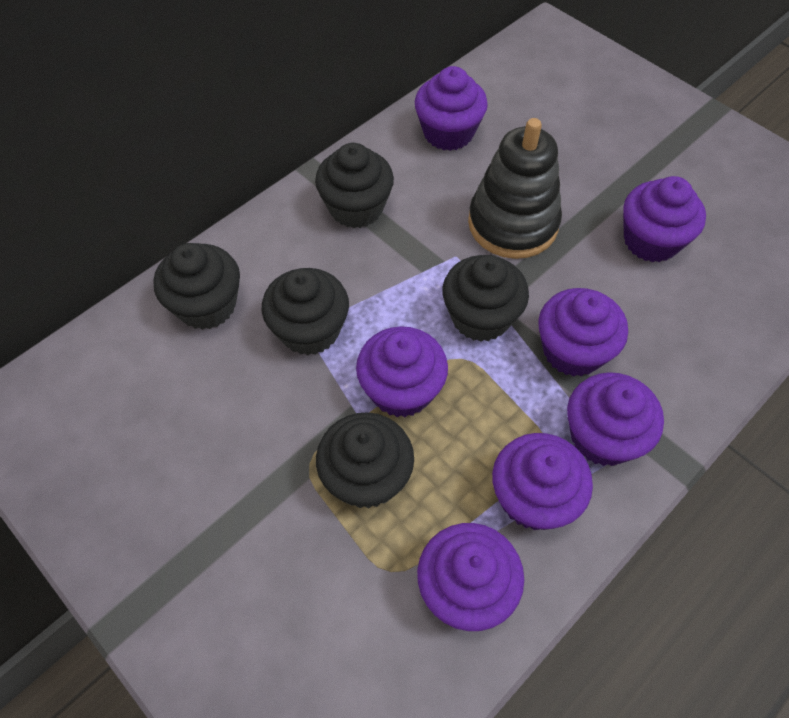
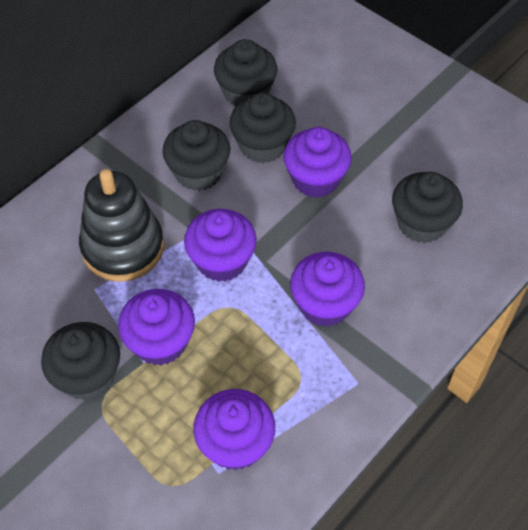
purple cupcake: [356,326,448,417] [415,66,488,151] [417,523,524,631] [492,433,593,530] [538,288,628,377] [567,372,664,466] [623,176,706,262] = 7 -> [118,289,195,366] [184,209,257,282] [193,389,275,471] [283,127,352,198] [290,252,365,327] = 5

